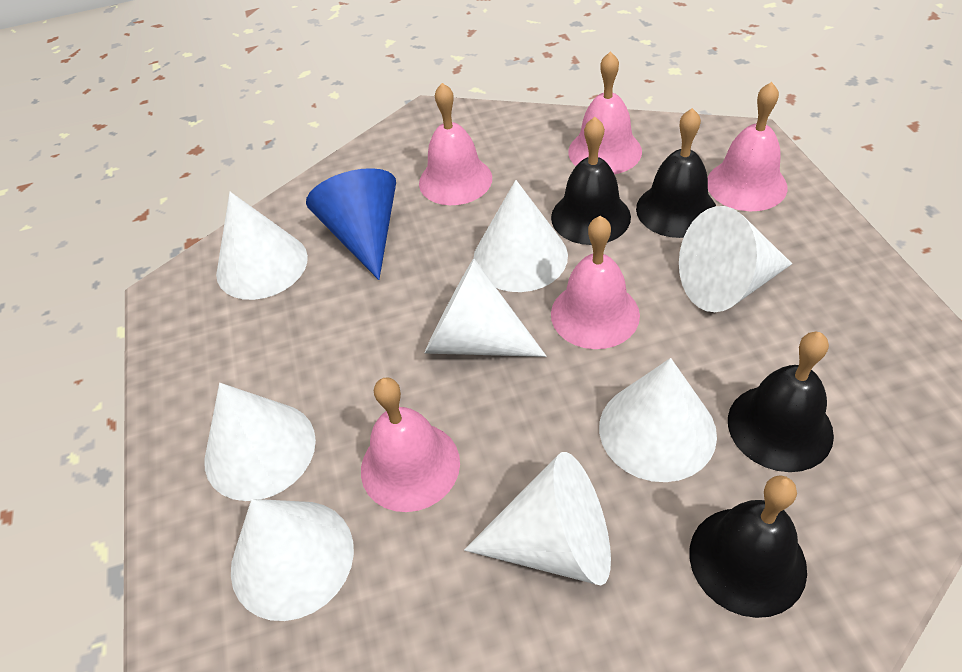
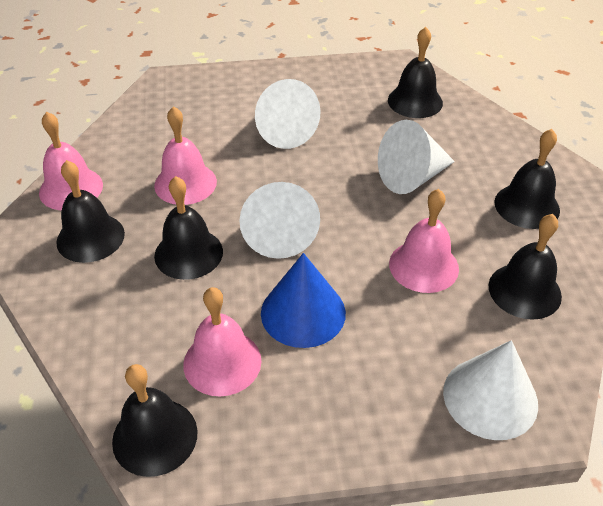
black bell: [551,117,631,245] [636,108,716,238] [689,475,807,618] [728,332,834,472] = 4 -> [56,160,125,263] [112,364,198,477] [154,176,223,280] [388,27,443,118] [489,214,562,320] [494,129,560,229] = 6
pink bell: [361,378,460,512] [419,83,492,205] [551,216,640,349] [568,51,642,174] [708,82,787,211] = 5 -> [39,112,103,210] [154,106,217,205] [183,287,262,396] [389,189,459,293] = 4
white cone: [204,383,316,501] [216,192,308,300] [231,499,354,621] [425,258,547,357] [464,452,611,585] [474,180,568,292] [599,358,717,482] [679,206,792,312] = 8 -> [239,182,320,259] [255,79,321,149] [378,120,455,194] [443,340,538,440] = 4

